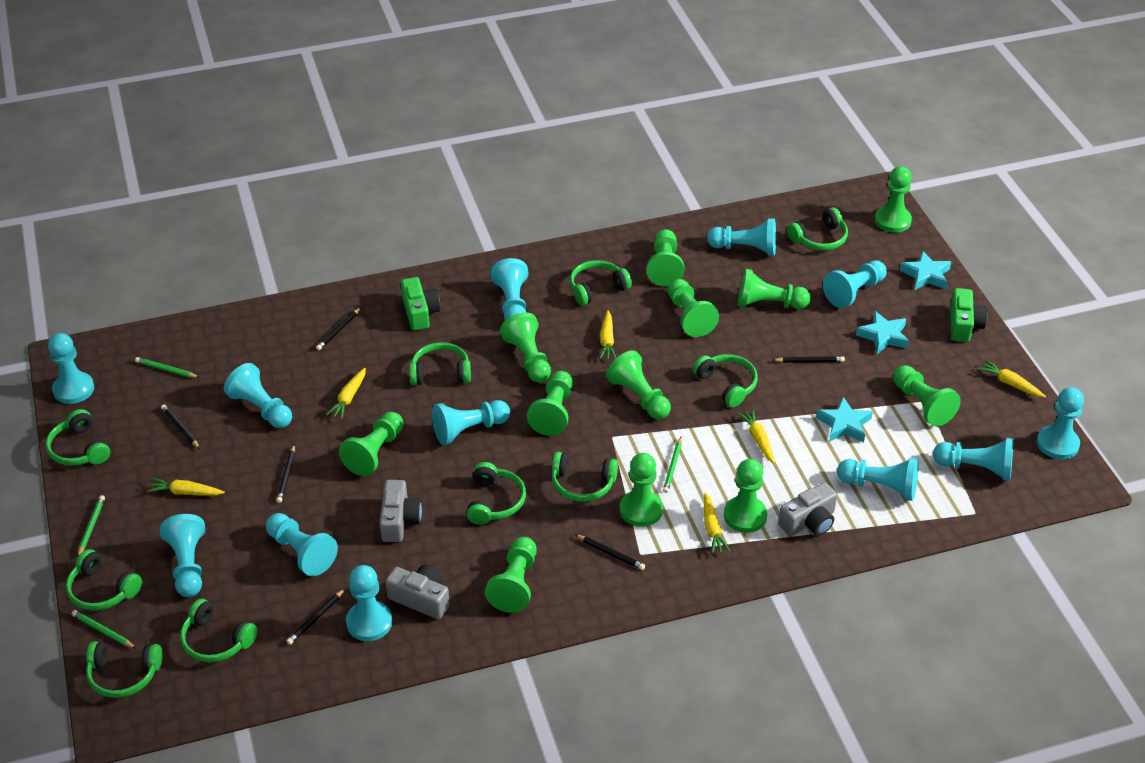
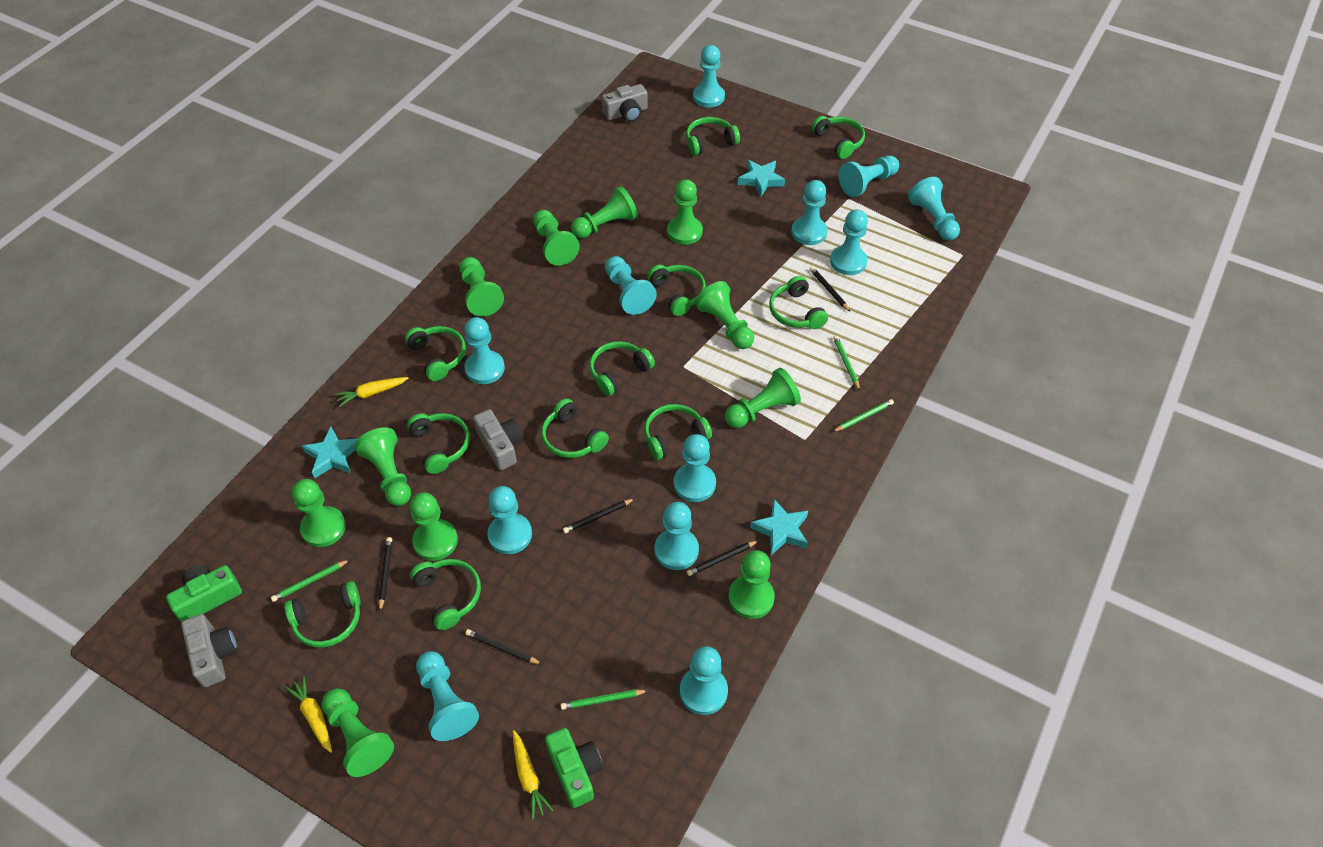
black pencil: [161,405,200,449] [276,444,295,503] [287,589,345,645] [316,307,361,350] [575,534,645,570] [773,356,845,363] = 6 -> [378,537,392,611] [465,629,542,665] [563,499,634,533] [687,540,759,576] [810,267,850,312] = 5
green headphones: [46,409,110,466] [66,549,142,611] [86,641,162,698] [180,599,258,662] [409,342,471,385] [467,462,526,525] [552,452,618,502] [570,260,632,306] [693,354,758,407] [787,207,848,251] = 10 -> [284,581,361,648] [405,326,466,381] [407,413,470,474] [410,559,481,630] [541,398,609,458] [590,341,655,396] [644,404,712,460] [647,265,706,316] [686,117,740,156] [769,276,828,329] [811,116,865,159] = 11
green pawn: [339,412,403,476] [485,537,537,613] [500,312,551,383] [527,371,573,436] [606,350,671,419] [620,453,663,527] [647,229,684,287] [668,279,719,337] [724,459,767,533] [738,268,811,309] [875,166,912,233] [893,365,961,427] = 12 -> [292,479,346,547] [321,688,394,777] [354,427,411,506] [410,492,458,561] [459,257,504,317] [533,210,580,266] [571,186,638,238] [667,179,703,245] [695,281,754,349] [725,368,801,428] [729,550,775,619] = 11
yellow carrot: [147,478,225,496] [326,368,366,419] [599,310,616,359] [704,493,730,554] [737,409,775,463] [977,360,1046,398] = 6 -> [285,676,332,753] [335,377,408,407] [513,730,553,820] = 3

